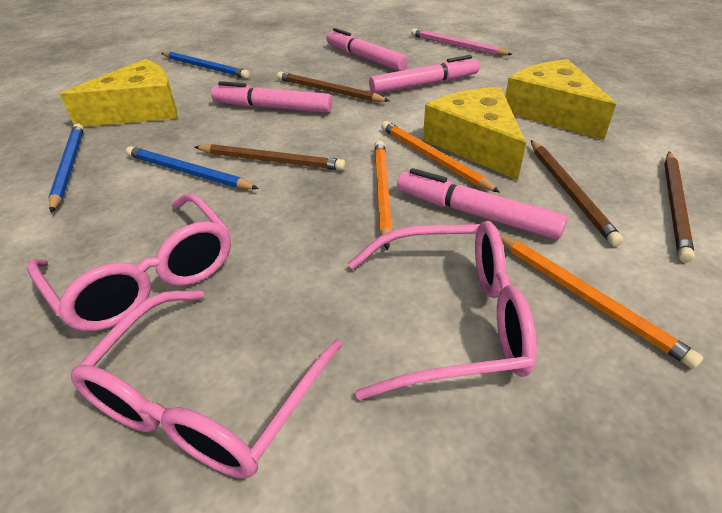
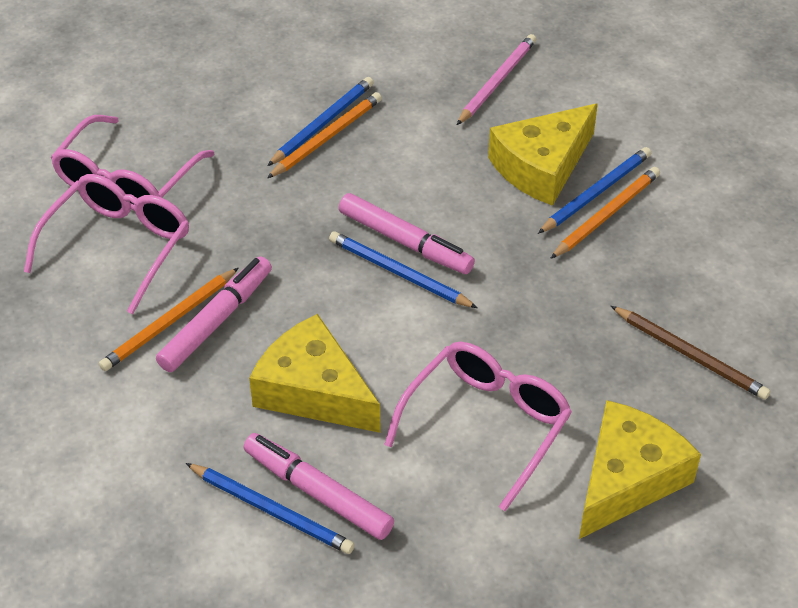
blue pencil: [48,123,84,213] [126,146,259,189] [162,52,250,78] = 3 -> [186,463,355,554] [268,77,374,166] [329,231,478,308] [538,147,651,234] = 4
brown pencil: [195,144,346,171] [277,72,390,102] [531,140,624,246] [664,151,695,263] = 4 -> [611,306,771,400] = 1
pink marker: [211,81,332,113] [326,28,408,71] [369,55,480,94] [397,168,568,240] = 4 -> [156,256,272,372] [244,433,394,540] [339,193,475,274] = 3

